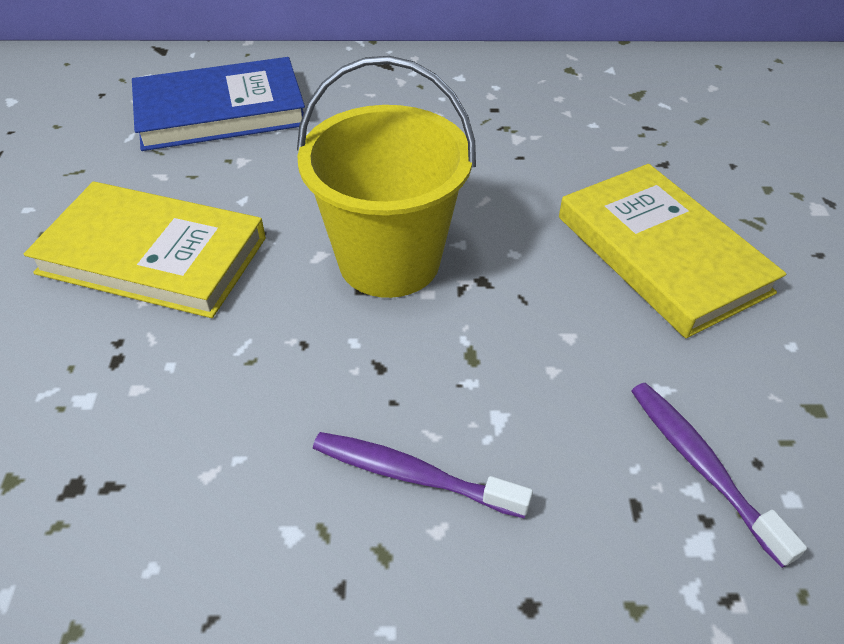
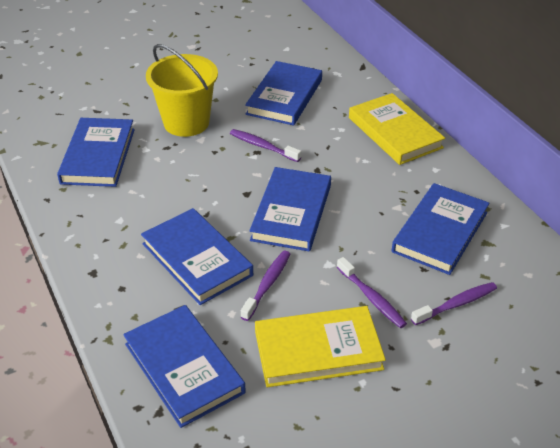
blue book: [132,57,305,151] = 1 -> [57,118,135,187] [123,305,246,428] [141,208,253,305] [245,61,322,126] [249,167,331,251] [392,183,490,275] = 6
purple toothbrush: [313,432,533,518] [631,383,807,568] = 2 -> [230,129,301,162] [241,251,290,321] [337,257,407,328] [411,282,497,325] = 4

